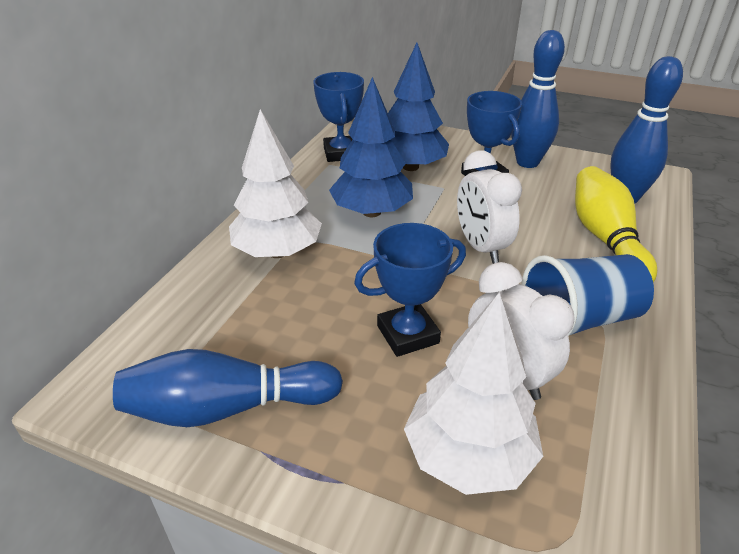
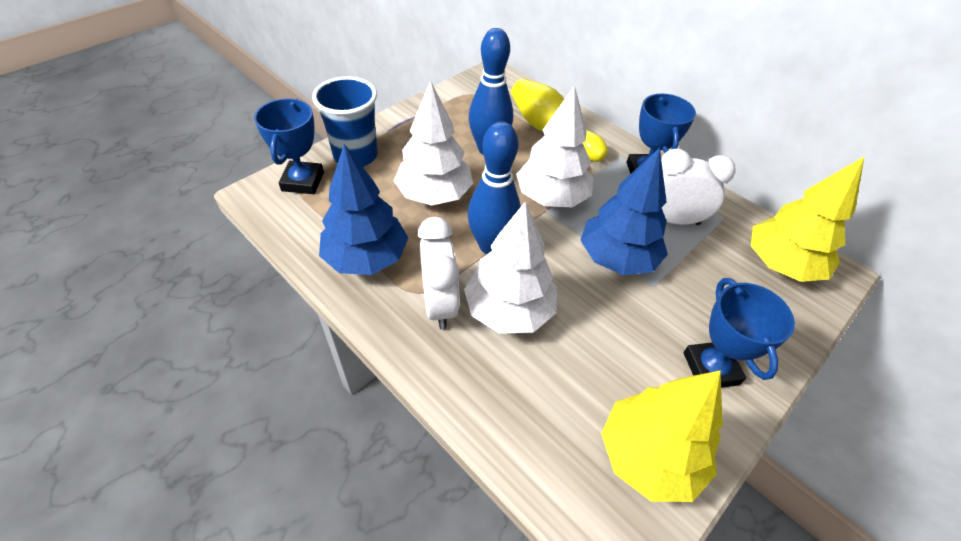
blue bowling pin: [113,349,343,427] [511,30,565,168] [610,56,683,204] = 3 -> [468,121,521,254] [469,28,513,155] = 2
white tree: [229,109,322,258] [404,292,543,495] = 2 -> [394,81,473,206] [464,201,557,334] [516,85,594,207] = 3
yellow tree: none = 0 -> [601,370,722,502] [751,157,864,282] = 2

